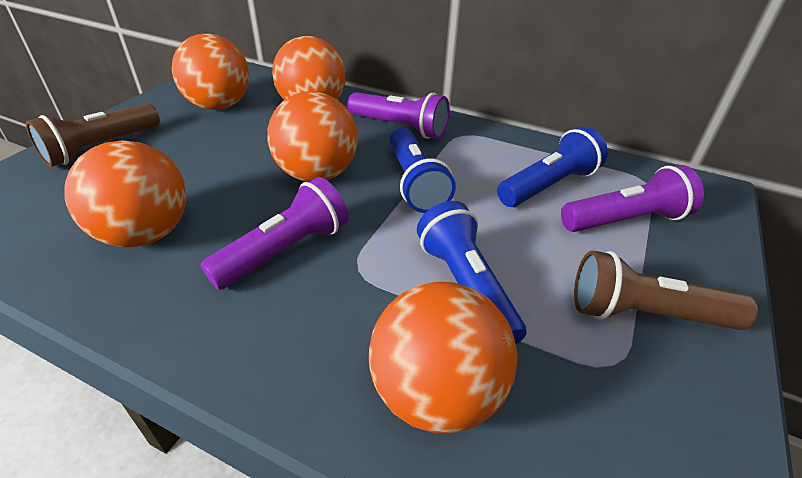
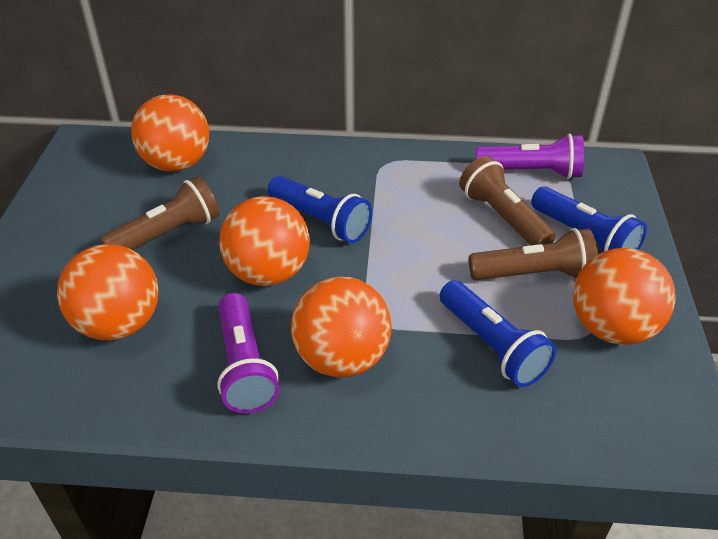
brown flashlight: [26,103,160,167] [574,250,758,330] = 2 -> [100,176,220,250] [459,156,556,245] [469,228,598,280] = 3
purple flashlight: [200,177,349,290] [347,92,450,139] [561,165,704,232] = 3 -> [217,293,279,413] [476,134,584,179] = 2

